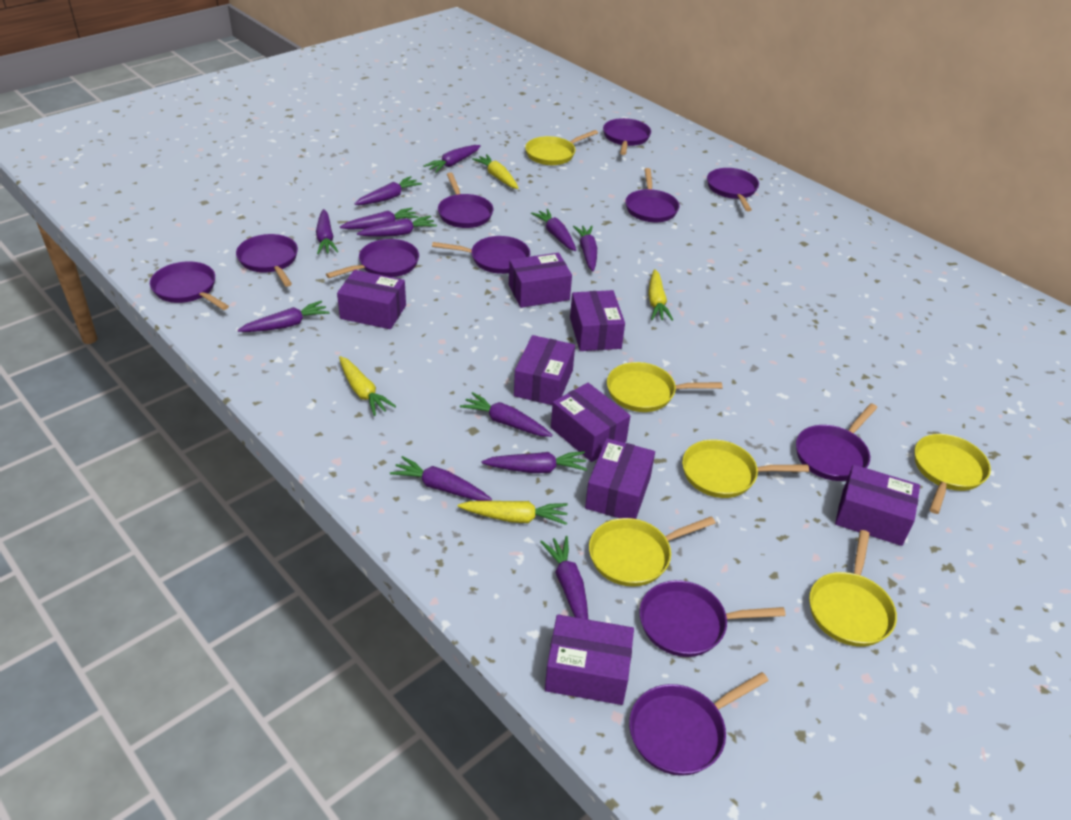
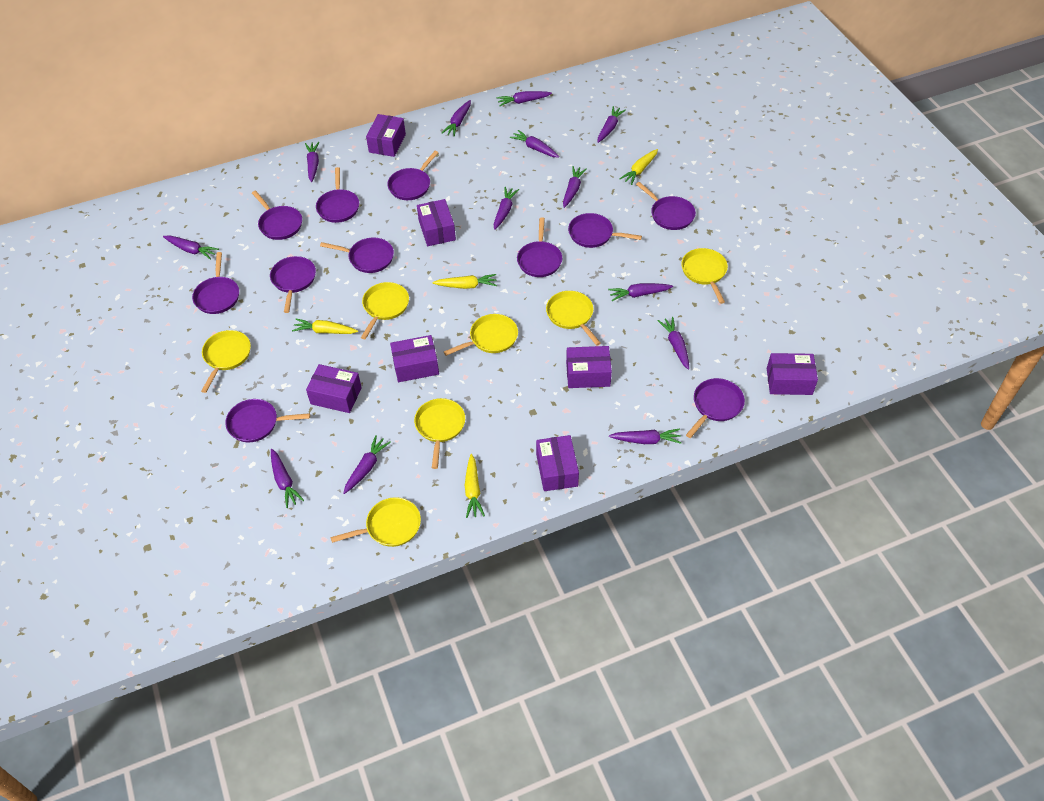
purple box: [337,270,406,329] [509,253,572,308] [514,335,575,405] [545,615,634,705] [551,383,630,462] [570,290,625,351] [585,438,655,519] [835,465,920,546] = 8 -> [306,364,362,413] [366,114,406,157] [390,335,439,382] [417,199,456,246] [536,435,579,491] [566,346,612,388] [767,353,818,395] = 7
purple carrot: [238,301,330,332] [316,209,338,254] [340,208,419,229] [354,176,422,205] [357,216,437,237] [390,456,492,501] [423,145,481,173] [460,392,553,437] [482,451,587,473] [531,209,576,251] [540,536,588,619] [573,226,597,271] = 12 -> [163,235,219,260] [271,449,304,508] [305,142,319,182] [343,435,391,494] [442,100,471,137] [494,187,519,230] [497,91,552,106] [510,130,559,158] [563,166,587,208] [598,106,626,143] [608,283,673,301] [609,428,682,444] [658,317,689,370] = 13
yellow pan: [525,130,598,165] [589,516,716,587] [607,362,722,412] [682,440,809,498] [809,530,897,647] [915,434,991,514] = 6 -> [201,330,251,393] [331,497,421,547] [361,282,409,339] [414,398,465,469] [444,314,518,356] [546,291,601,346] [681,248,728,304] = 7

